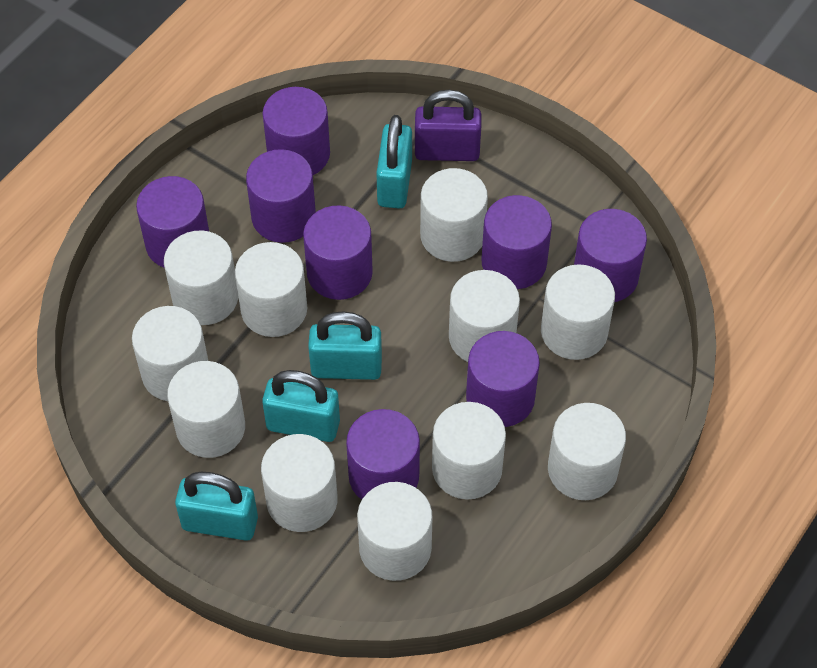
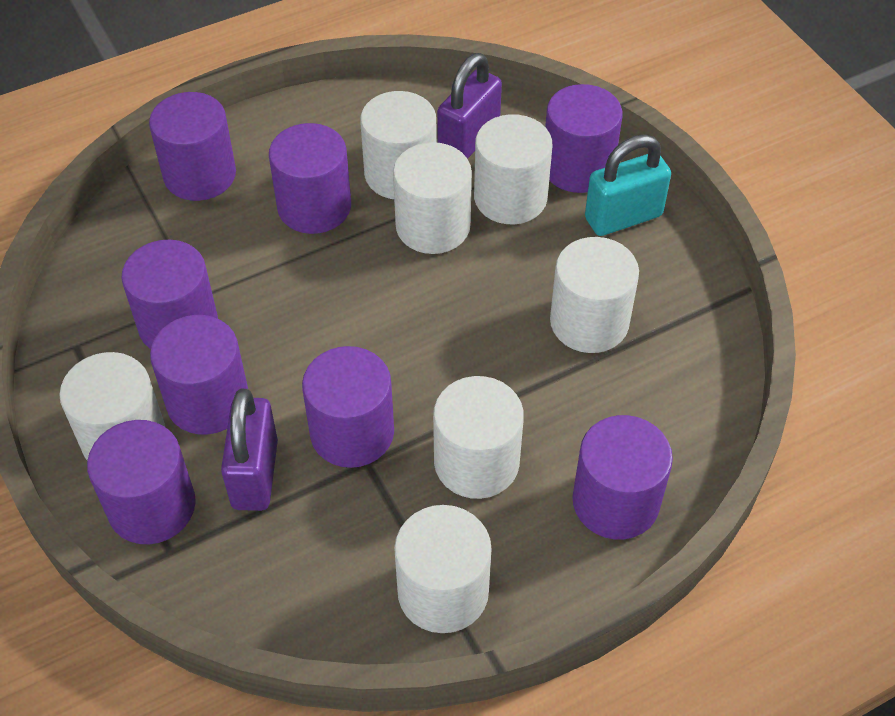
purple padlock: [415,90,481,161] = 1 -> [221,389,278,511] [437,53,502,159] = 2
turquoise padlock: [175,472,258,541] [262,370,340,442] [308,311,382,380] [376,115,412,209] = 4 -> [585,134,671,236] = 1
white cylinder: [132,306,208,401] [164,230,238,325] [167,361,245,458] [235,242,307,337] [261,434,338,532] [357,482,433,581] [420,168,488,262] [432,402,506,500] [449,270,520,362] [541,264,615,360] [548,403,626,500] = 11 -> [59,352,165,460] [360,91,437,199] [393,142,472,254] [394,505,492,633] [433,376,524,499] [474,114,552,224] [550,237,639,353] = 7

